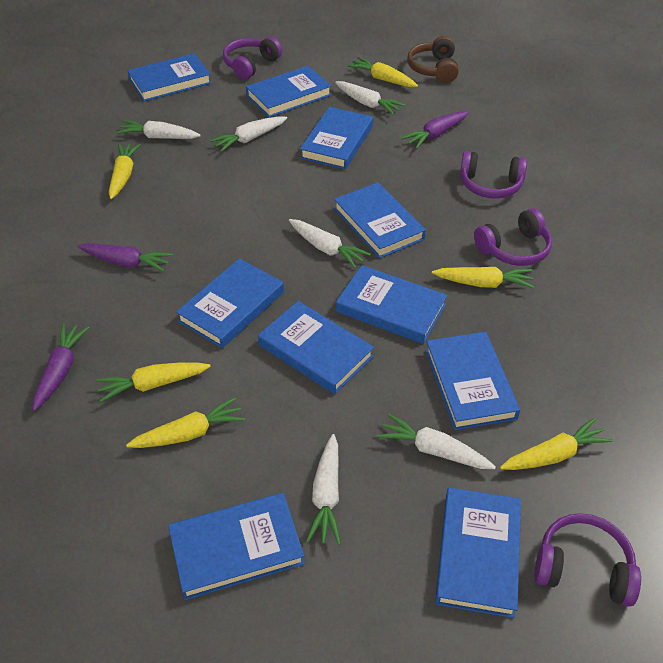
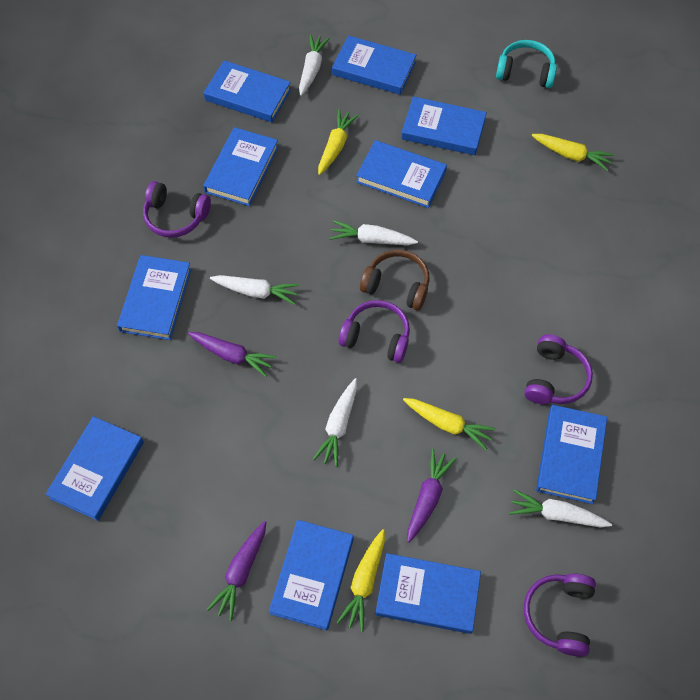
turquoise headphones: none = 0 -> [496,40,557,88] = 1
white carrot: [116,120,201,139] [210,116,287,152] [289,219,371,269] [306,434,341,545] [335,81,405,115] [377,413,496,469] = 6 -> [210,275,300,305] [299,34,330,96] [313,378,357,467] [329,220,418,245] [509,490,612,527] = 5
yellow carrot: [96,363,211,402] [109,143,141,199] [126,397,245,448] [348,57,418,87] [432,267,534,288] [500,418,613,470] = 6 -> [318,109,359,175] [337,529,385,632] [403,398,496,450] [532,134,615,171] = 4

